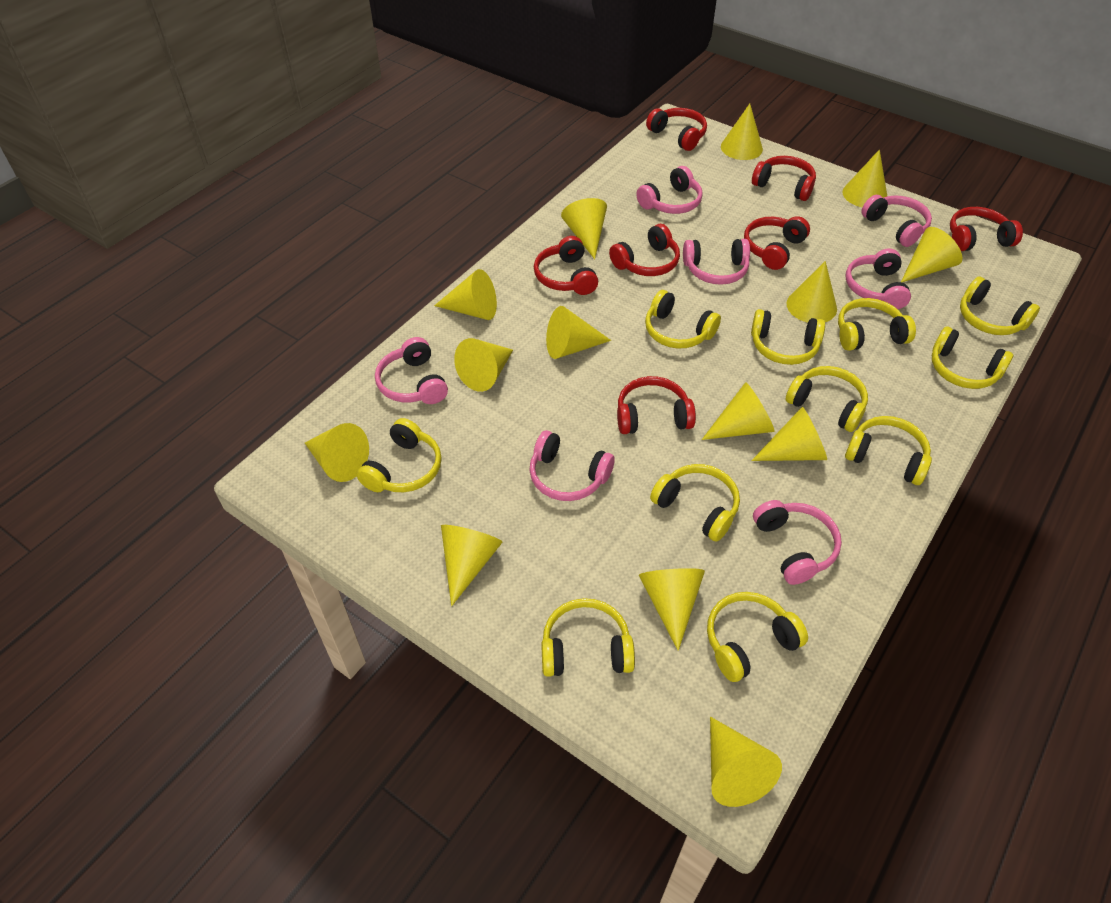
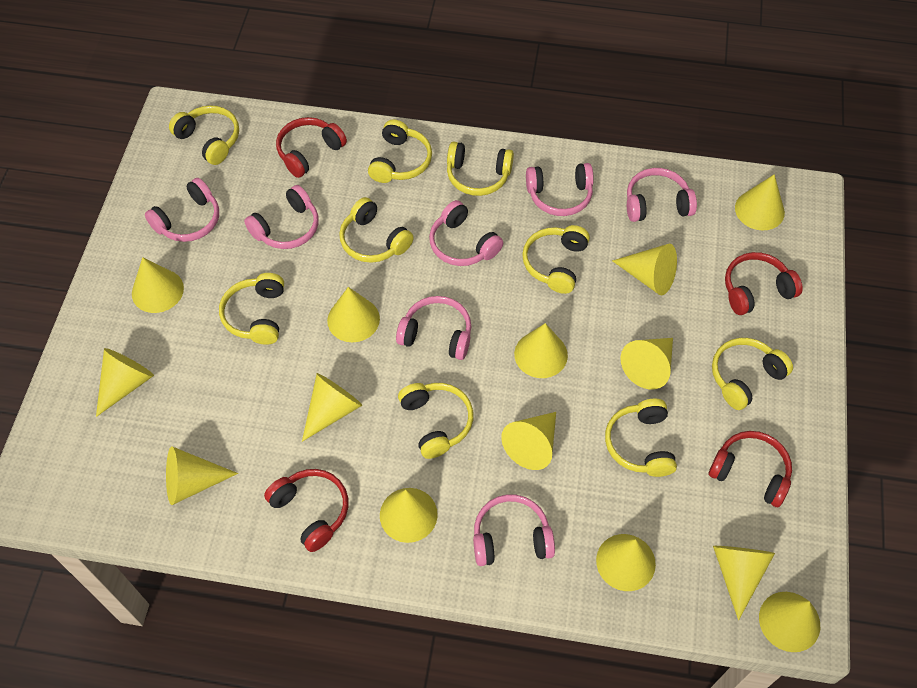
red headphones: [534,236,598,295] [609,224,680,276] [617,376,696,434] [646,108,707,151] [744,216,810,270] [752,156,816,201] [950,207,1023,251] = 7 -> [264,469,348,552] [276,117,347,178] [709,431,792,507] [725,252,803,315] = 4
yellow headphones: [357,418,442,492] [541,598,635,677] [645,290,721,348] [650,464,740,542] [707,592,808,682] [751,309,825,365] [786,366,868,432] [838,298,916,351] [845,416,932,485] [932,327,1014,389] [960,276,1040,335] = 11 -> [169,105,239,165] [219,273,284,345] [339,197,414,263] [368,119,432,183] [398,383,473,459] [447,142,514,196] [522,225,590,294] [605,399,677,477] [712,338,793,410] = 9

